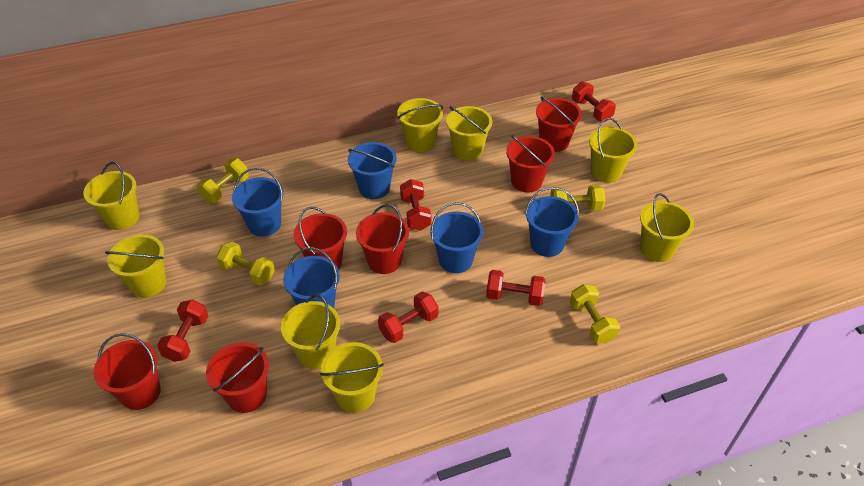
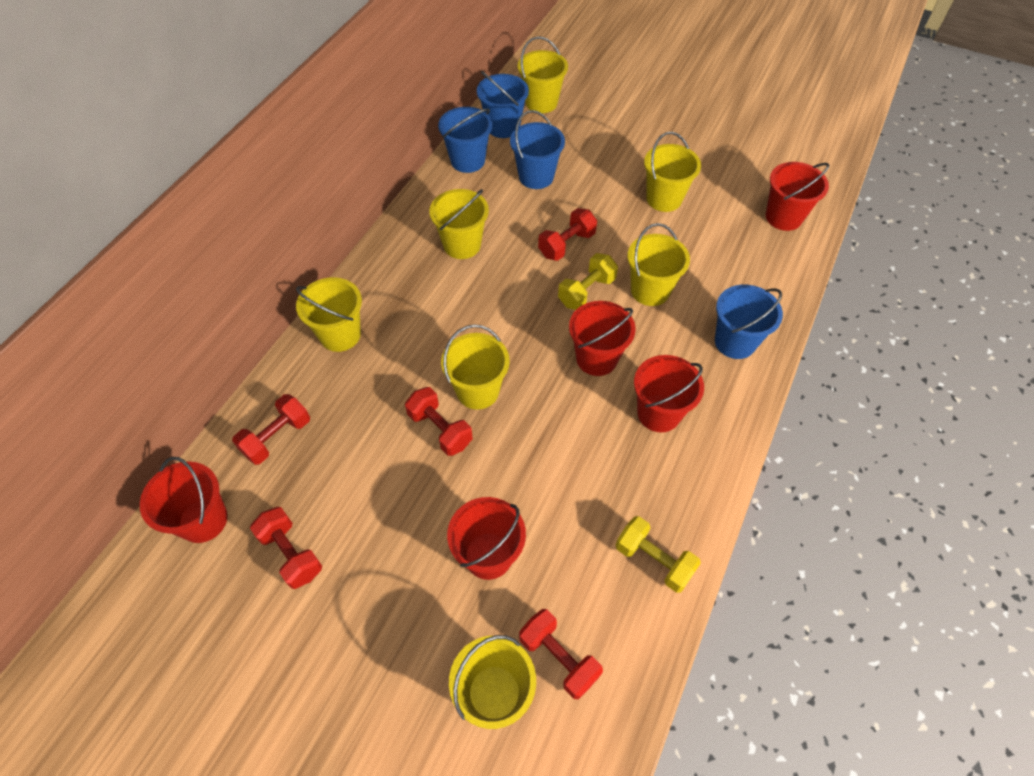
blue bucket: [232,168,284,237] [283,247,340,308] [348,142,396,199] [430,202,483,273] [525,187,579,257] = 5 -> [438,107,492,173] [477,71,529,138] [510,110,565,189] [715,285,783,359] = 4
red bucket: [93,333,161,410] [206,342,269,413] [294,207,347,269] [356,204,409,274] [506,135,555,192] [536,97,582,152] = 6 -> [140,457,228,543] [447,497,526,580] [569,301,636,376] [634,355,704,432] [766,162,829,231] = 5
yellow bucket: [83,162,140,230] [105,234,166,298] [281,295,340,369] [320,342,384,413] [397,98,443,152] [446,106,493,161] [589,117,637,183] [640,193,694,262] = 8 -> [296,277,362,352] [429,189,489,259] [441,324,510,410] [449,635,536,729] [518,37,568,113] [627,223,690,306] [644,132,701,212] = 7
yellow dumbbell: [197,159,249,203] [216,242,275,286] [550,185,605,211] [570,284,620,343] = 4 -> [558,253,618,310] [616,516,701,593] = 2

